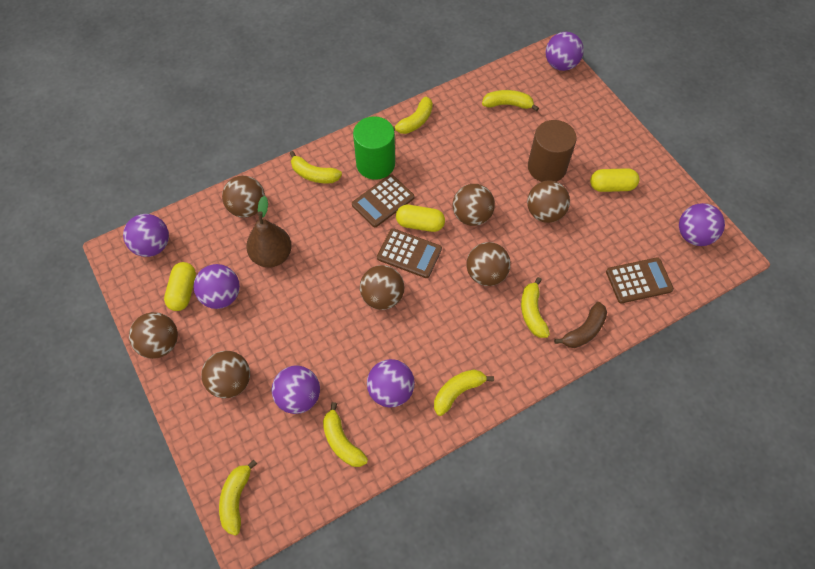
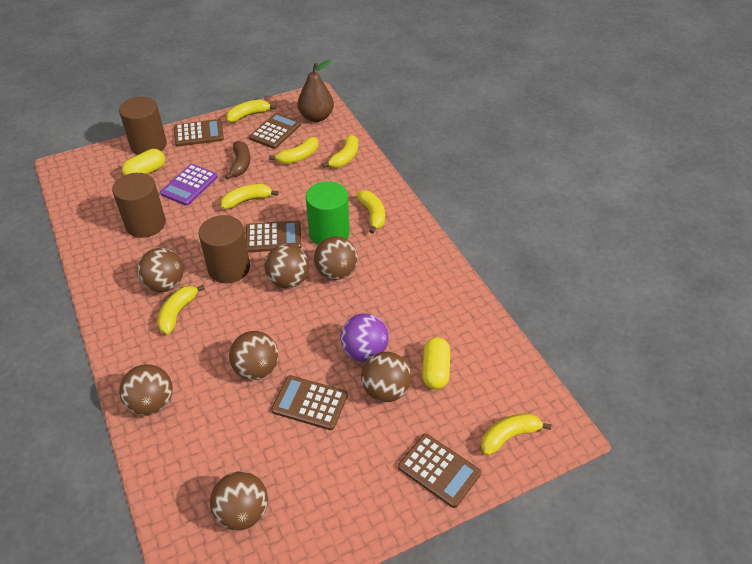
brown calculator: [352,174,415,227] [377,228,442,278] [606,257,674,303] = 3 -> [174,119,224,147] [246,220,301,253] [249,112,301,149] [271,375,348,430] [398,434,481,508] = 5
brown cylinder: [528,120,577,182] = 1 -> [112,173,166,238] [119,97,167,155] [199,215,250,283] = 3
purple ball: [123,214,169,257] [194,264,240,309] [272,366,320,414] [367,359,415,407] [546,32,584,71] [679,203,725,246] = 6 -> [340,313,389,362] = 1
purple calculator: none = 0 -> [160,164,218,206] = 1
yellow capsule: [164,262,196,311] [396,205,445,232] [590,168,639,192] = 3 -> [122,149,165,175] [422,337,450,390] = 2

